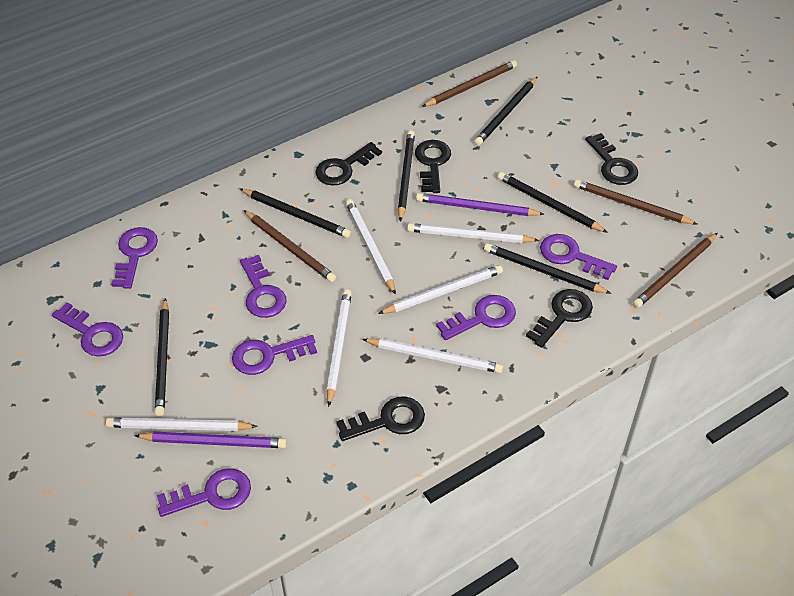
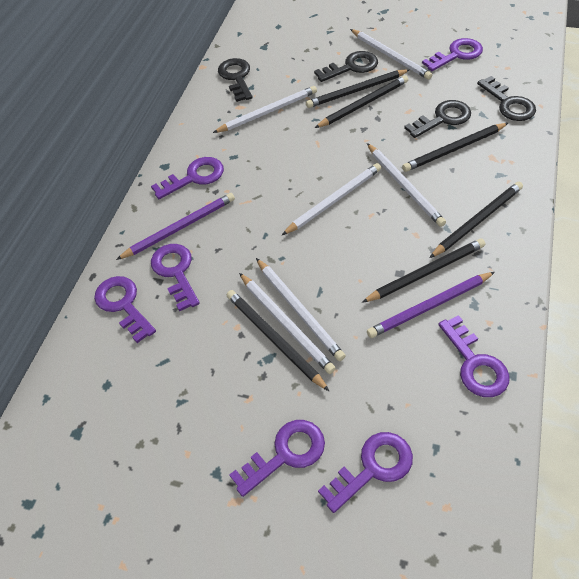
black key: [315,142,382,186] [336,396,425,441] [415,140,451,193] [526,289,593,347] [585,133,638,185] = 5 -> [218,58,253,102] [314,51,378,82] [404,100,471,138] [477,76,536,121] = 4
brown pencil: [244,210,336,282] [422,60,517,107] [574,179,698,225] [633,233,718,308] = 4 -> none = 0

